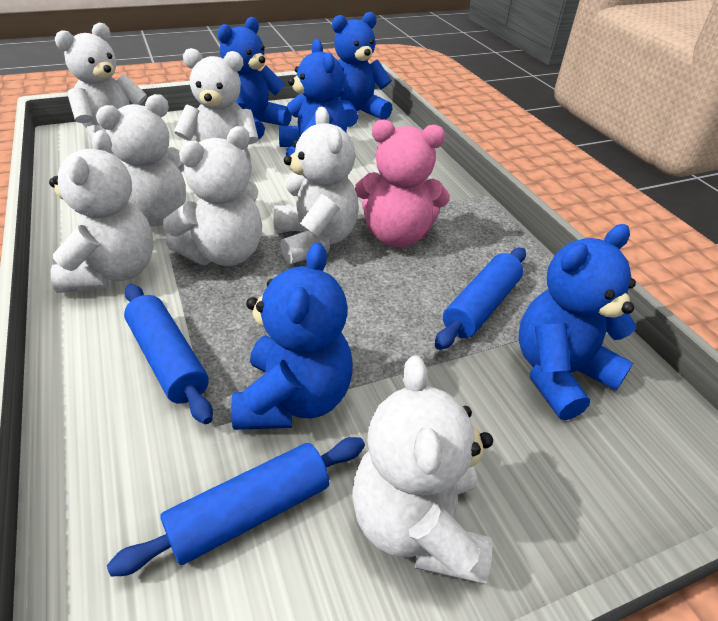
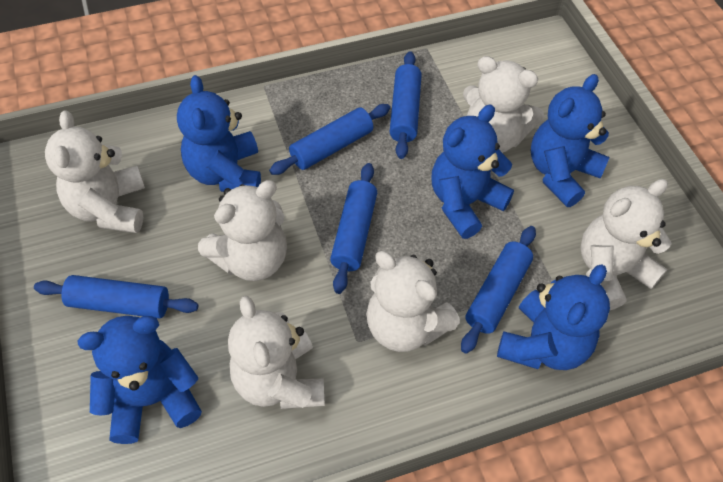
blue rolling pin: [107,437,365,577] [124,284,213,424] [435,248,526,350] = 3 -> [34,275,198,319] [269,104,390,175] [330,163,377,294] [390,51,422,159] [461,226,536,354] = 5
pink teddy bear: [355,119,450,247] = 1 -> none = 0
white teddy bear: [49,130,154,293] [55,23,147,153] [96,94,186,227] [163,126,262,266] [174,48,259,176] [273,107,359,264] [352,355,493,584] = 7 -> [45,110,145,233] [198,180,287,281] [228,296,325,409] [366,251,460,352] [463,56,544,153] [580,179,672,310] = 6

